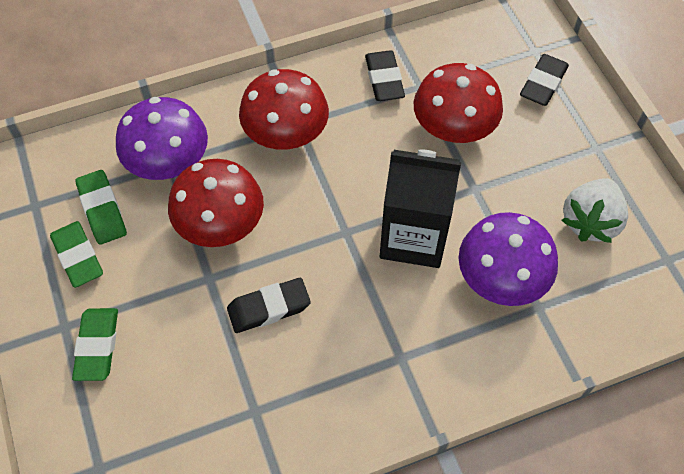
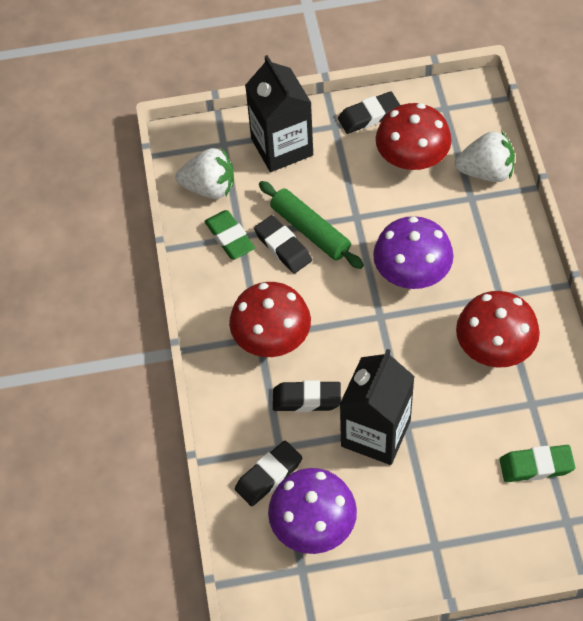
black carton: [380,149,461,268] = 1 -> [245,55,313,172] [340,349,415,465] = 2
black eraser: [227,278,311,333] [365,50,405,101] [520,54,569,106] = 3 -> [235,441,302,506] [254,215,312,273] [273,380,341,412] [338,91,400,134] = 4
green eraser: [50,221,103,288] [72,308,118,381] [75,170,127,245] = 3 -> [204,210,255,259] [500,445,575,482] = 2
green rolling pin: none = 0 -> [259,181,364,269] = 1
white strawberry: [562,178,628,243] = 1 -> [176,148,234,199] [455,131,515,182] = 2

